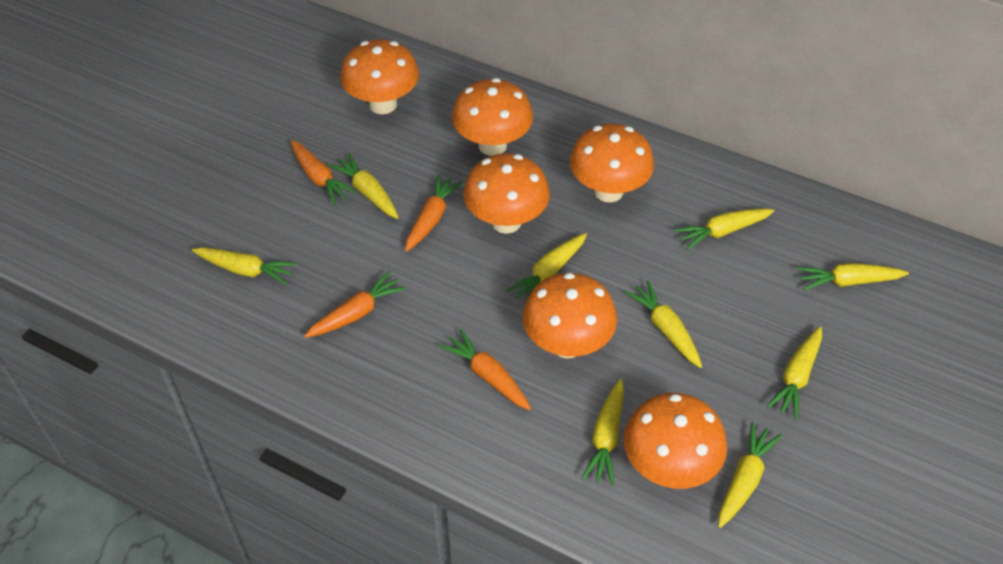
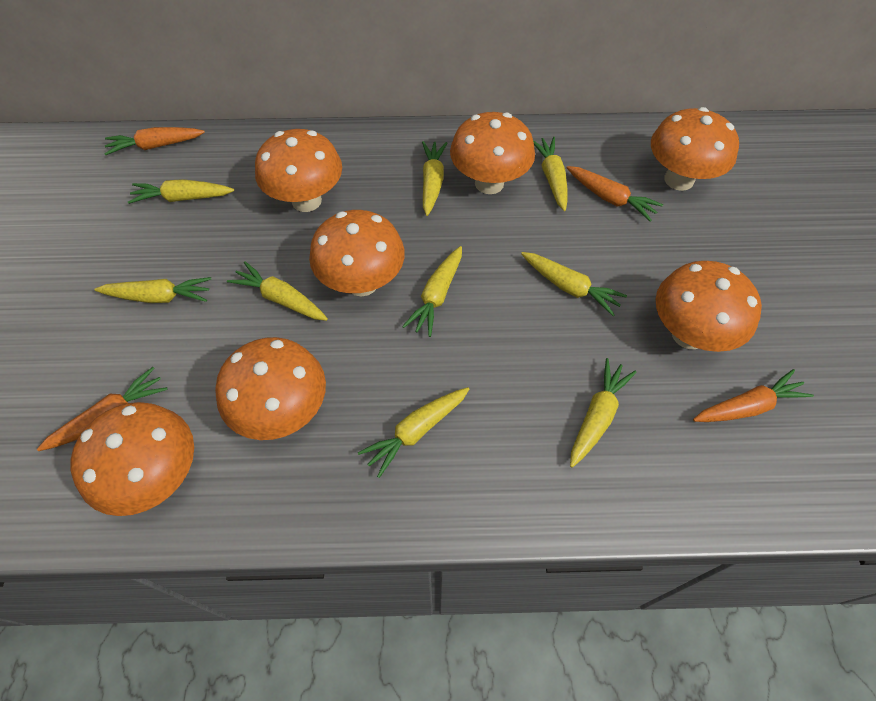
orange mushroom: [340,39,419,114] [452,78,533,156] [463,153,550,234] [522,273,617,359] [569,124,654,202] [623,393,727,489] = 6 -> [70,402,194,516] [215,337,326,440] [255,129,342,212] [309,210,405,297] [450,112,535,194] [651,107,739,191] [656,261,762,352] = 7

